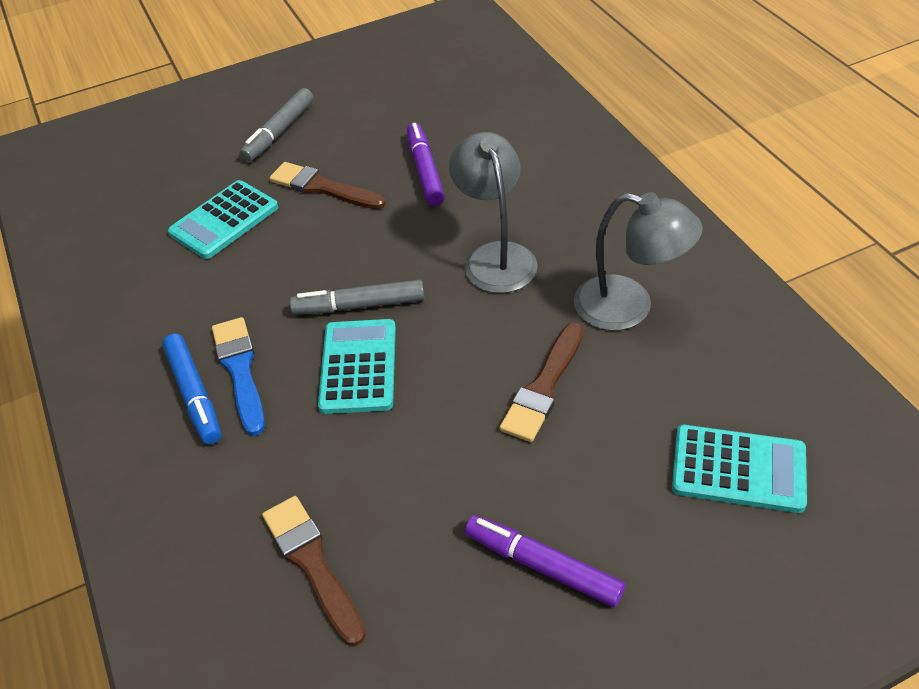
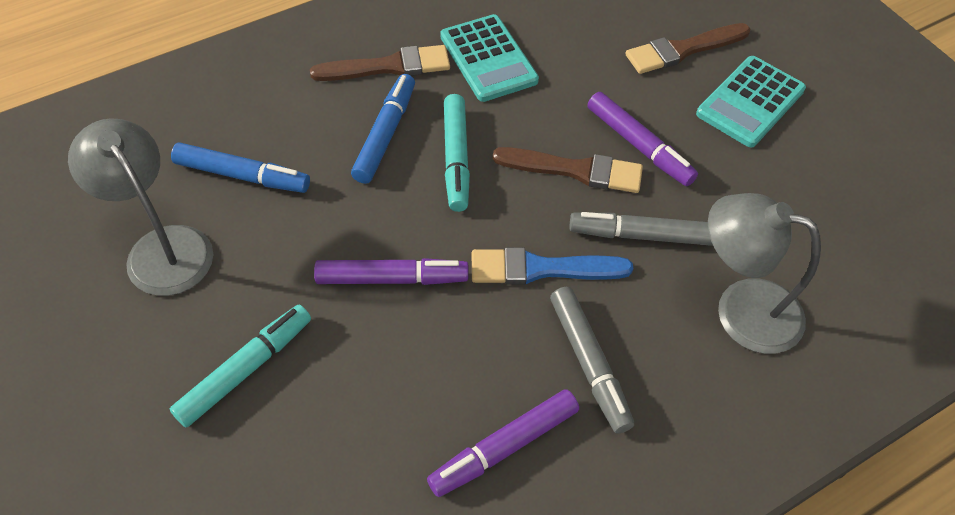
blue marker: [162,334,221,444] = 1 -> [171,142,310,193] [351,74,415,184] = 2
purple marker: [407,123,445,206] [465,515,625,607] = 2 -> [314,258,469,285] [427,389,579,497] [587,92,698,186] = 3
turquoise calculator: [168,180,278,259] [318,319,396,414] [672,425,807,513] = 3 -> [440,14,539,102] [696,56,806,148] = 2
turquoise marker: none = 0 -> [170,305,311,427] [444,94,470,212] = 2

